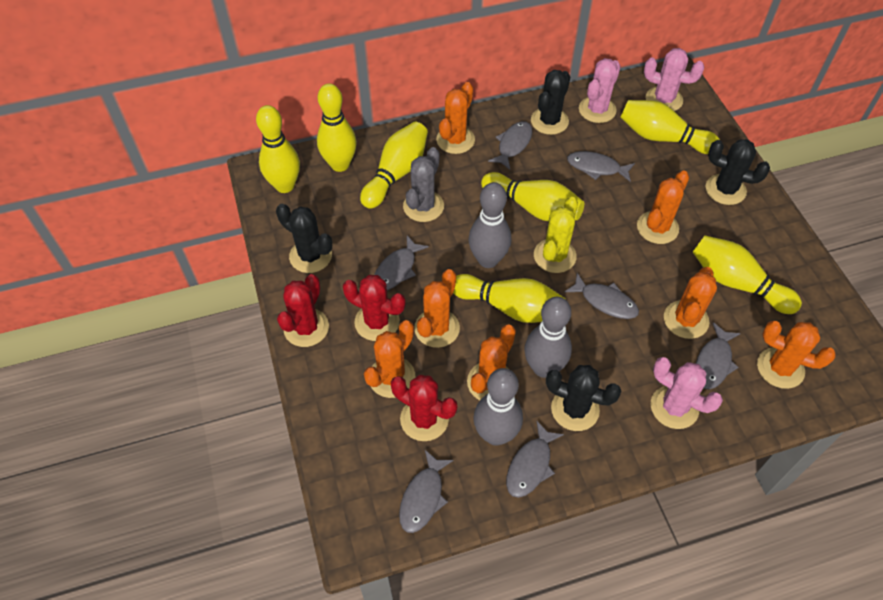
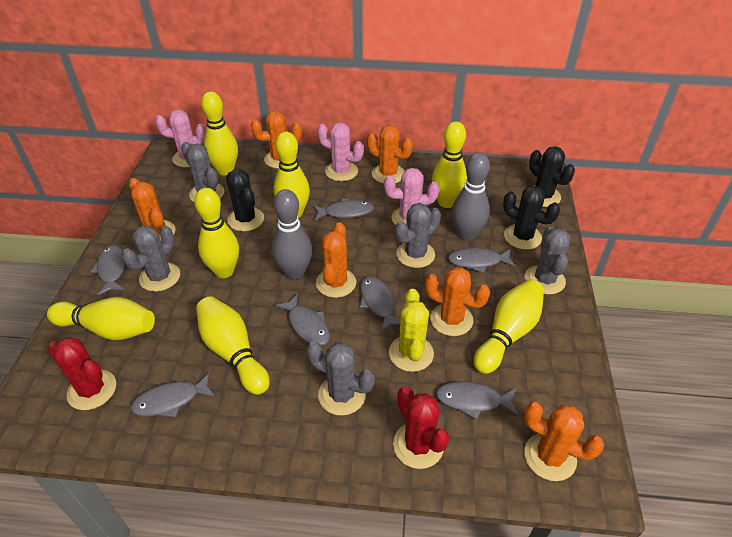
black cactus: [276,204,332,273] [531,70,571,135] [546,365,621,431] [706,139,770,205] = 4 -> [226,169,264,231] [503,186,560,250] [529,146,575,207] = 3
grey bowling pin: [468,182,511,268] [473,368,523,446] [524,297,572,378] = 3 -> [272,189,312,280] [452,152,490,241] = 2
grey cactus: [403,147,444,222] = 1 -> [122,225,180,292] [181,142,225,202] [306,341,375,416] [395,203,441,268] [525,226,571,295] = 5
orange cactus: [364,320,415,398] [414,269,460,348] [436,82,475,154] [467,325,516,400] [637,171,689,244] [664,267,717,339] [757,321,836,389] = 7 -> [129,178,175,240] [251,111,302,169] [316,222,356,298] [367,125,413,184] [425,267,490,336] [524,402,604,481] = 6
red cactus: [277,274,329,347] [343,275,406,341] [391,375,457,441] = 3 -> [48,337,116,410] [393,386,450,469] = 2

